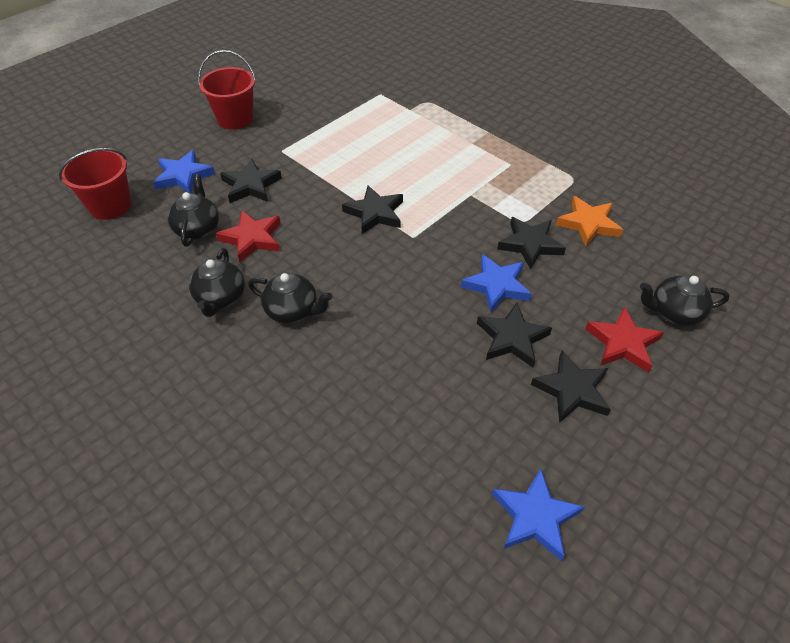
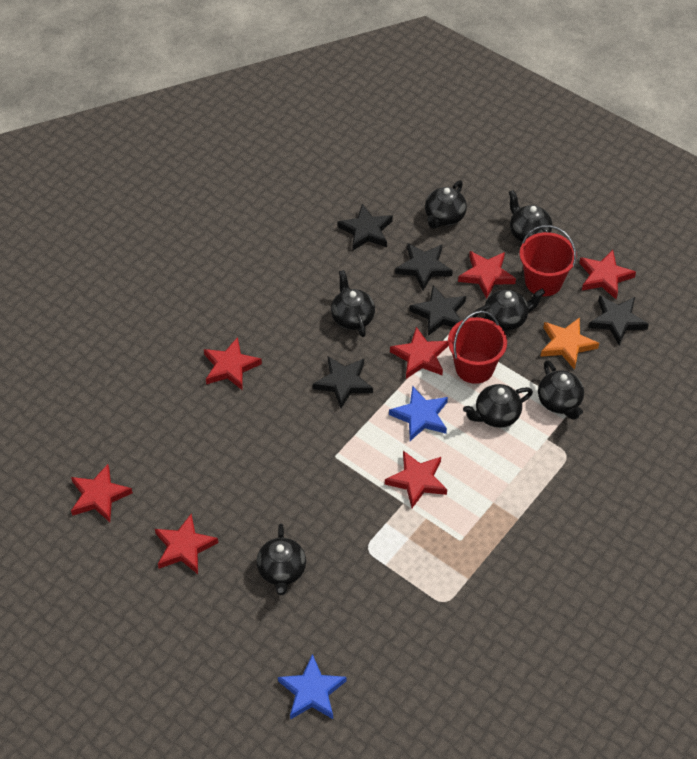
black teapot: [168,174,219,247] [189,248,245,317] [248,272,333,324] [640,275,730,326] = 4 -> [257,524,306,595] [331,270,375,337] [425,180,467,229] [463,384,533,428] [472,289,545,331] [509,190,552,242] [538,360,584,420] = 7
blue star: [153,150,215,193] [461,254,532,312] [492,468,584,561] = 3 -> [278,654,347,720] [389,386,448,441] = 2
red star: [216,210,281,262] [585,307,664,373] = 2 -> [71,464,133,522] [155,514,218,574] [204,337,262,390] [385,451,447,508] [390,327,448,379] [458,251,516,299] [579,250,636,299] = 7

